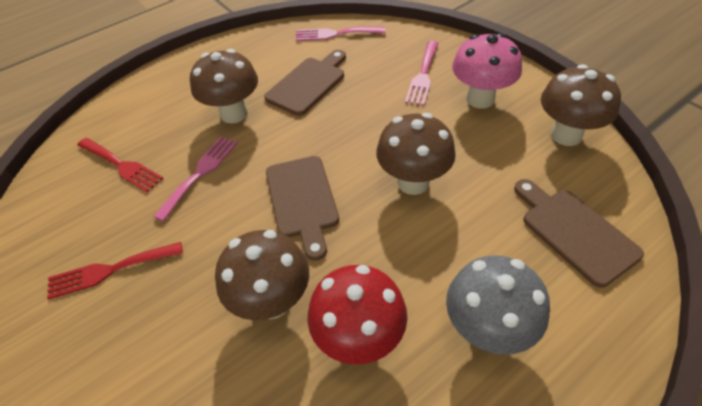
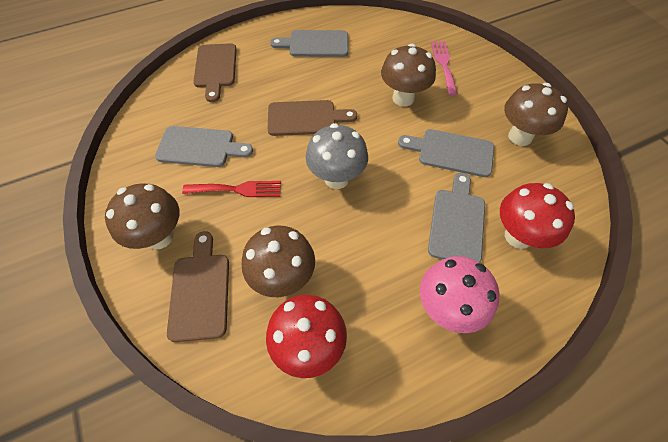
grey cutting board: none = 0 -> [155,126,253,167] [270,30,348,57] [398,129,494,177] [428,173,485,263] = 4
pink fork: [153,136,237,222] [295,27,385,41] [405,41,438,106] = 3 -> [431,41,458,95] = 1
red fork: [47,242,183,300] [77,138,163,192] = 2 -> [182,181,281,197] = 1
red mushroom: [307,265,407,364] = 1 -> [266,295,347,378] [500,183,575,249] = 2

